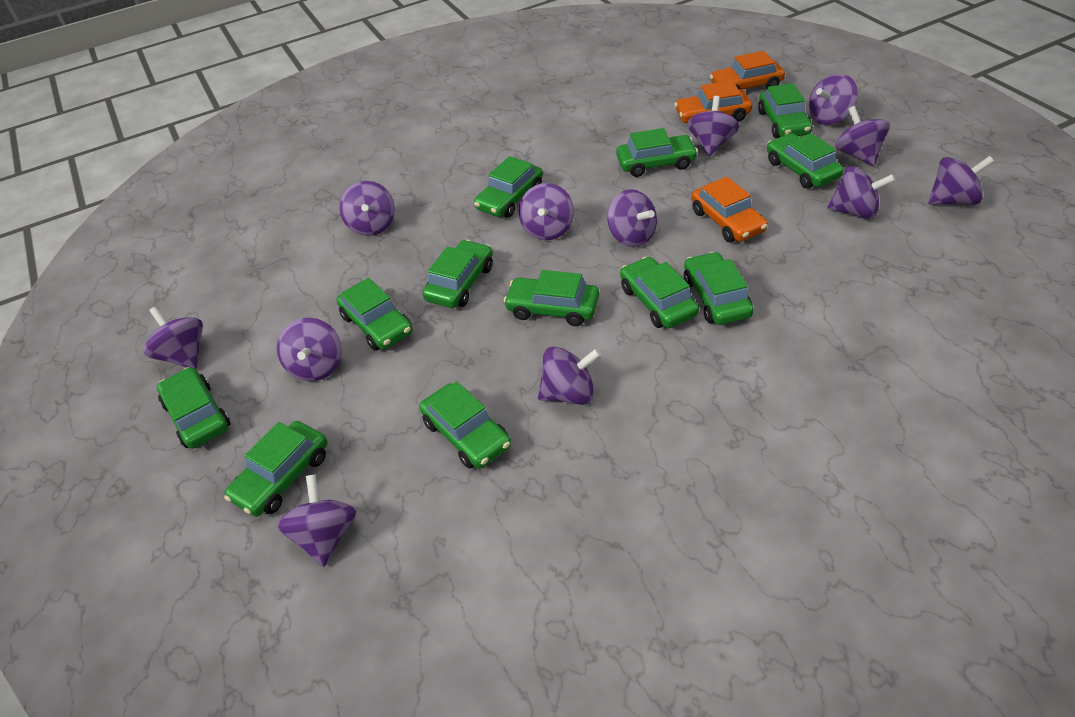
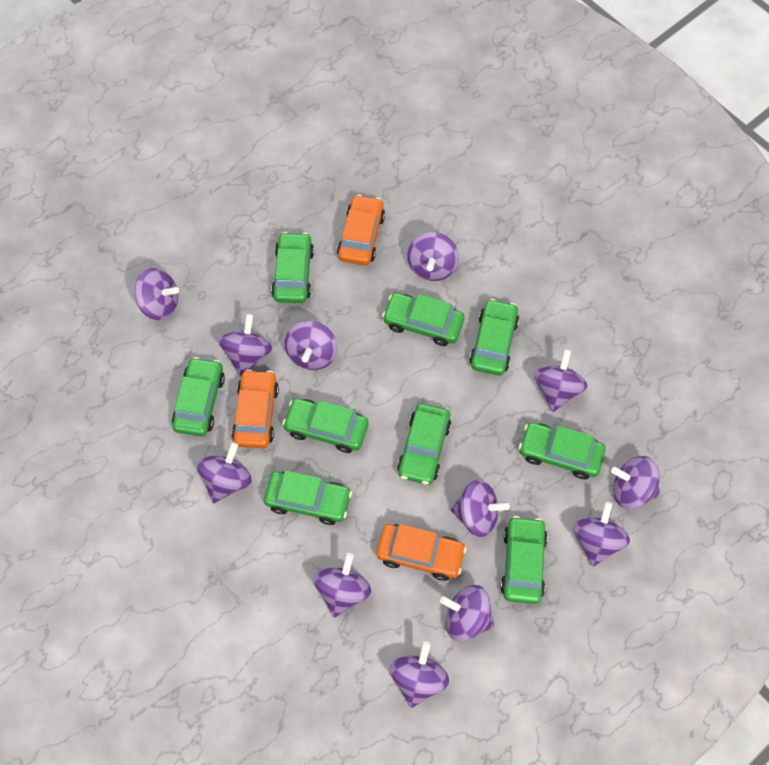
green car: [157,367,231,449] [224,421,327,517] [337,278,413,351] [419,381,511,469] [423,240,493,308] [474,156,543,217] [503,270,599,326] [616,128,698,177] [620,257,699,328] [684,252,754,325] [758,83,812,138] [767,133,844,188] = 12 -> [172,357,225,436] [264,470,352,525] [271,232,314,303] [282,398,369,453] [382,293,465,346] [397,403,451,485] [469,299,519,376] [500,516,548,604] [519,422,606,479] = 9

